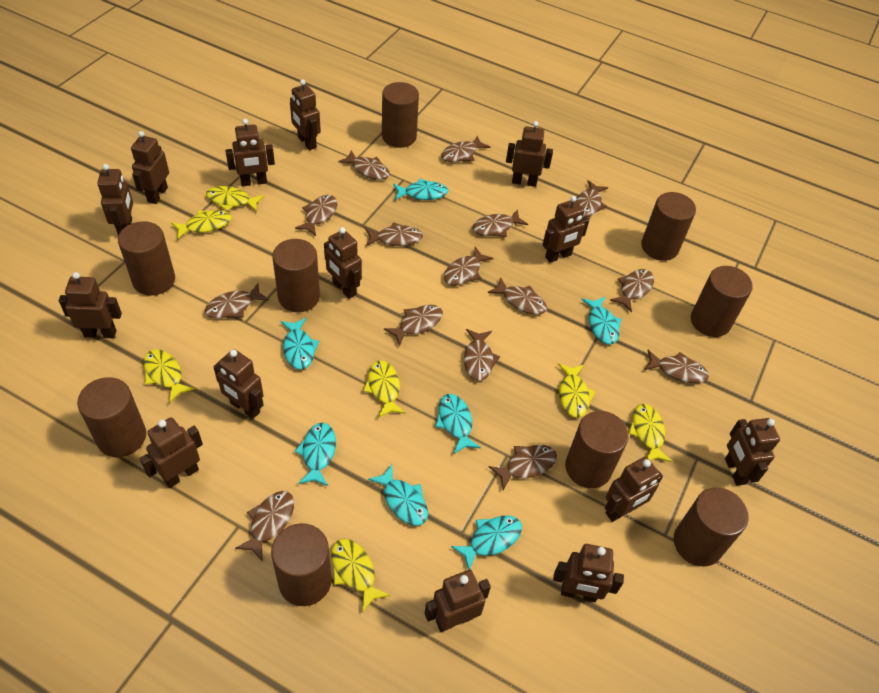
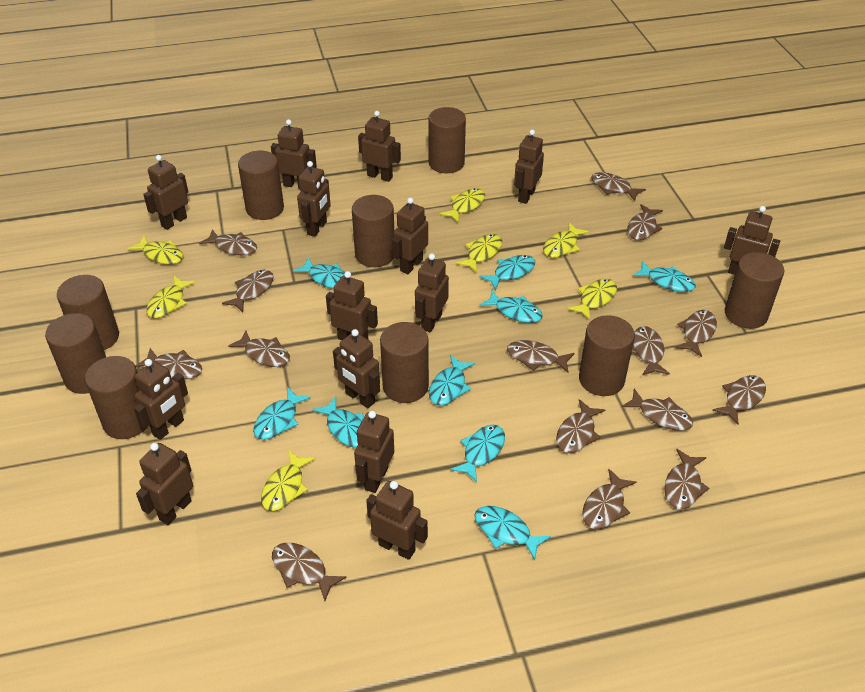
turquoise fish: [280,318,320,369] [295,423,336,486] [368,464,428,526] [393,179,448,200] [435,394,481,454] [451,516,522,570] [581,296,621,345] = 7 -> [253,387,311,440] [293,257,345,288] [312,397,364,448] [429,355,475,406] [450,425,505,483] [474,506,551,560] [479,255,535,290] [480,290,543,323] [633,261,696,292] = 9

